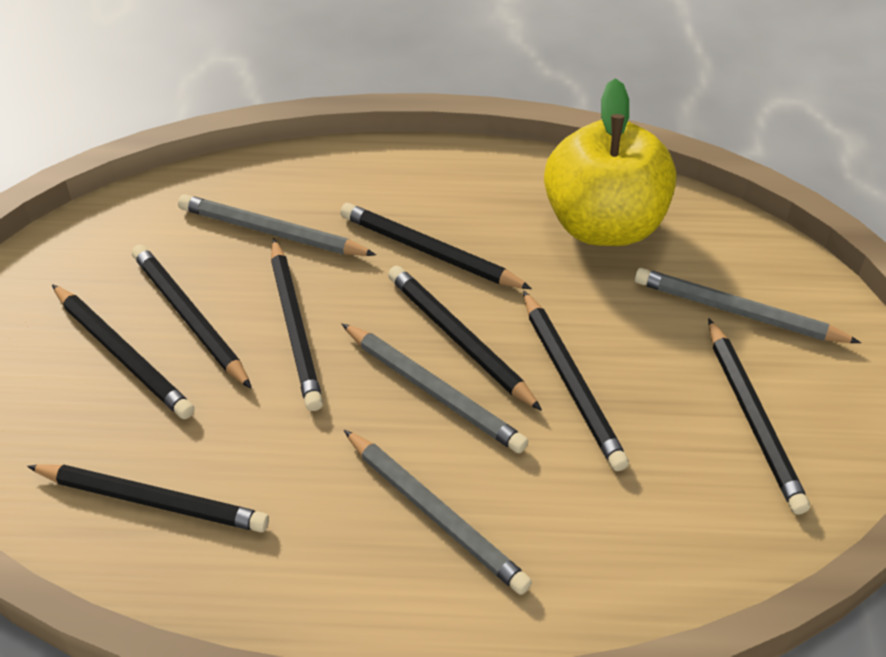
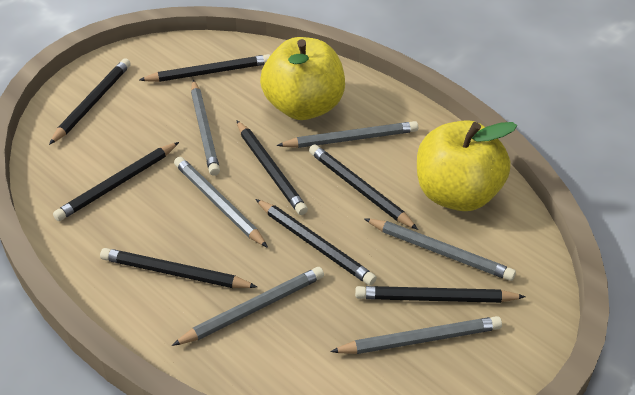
grey pencil: [178,194,376,256] [342,324,529,453] [344,430,532,595] [634,268,861,343] = 4 -> [172,267,324,346] [174,157,268,248] [191,80,220,176] [276,121,418,148] [330,316,502,354] [364,218,516,281] = 6
yellow apple: [544,78,676,246] = 1 -> [260,37,345,120] [417,120,517,211] = 2

